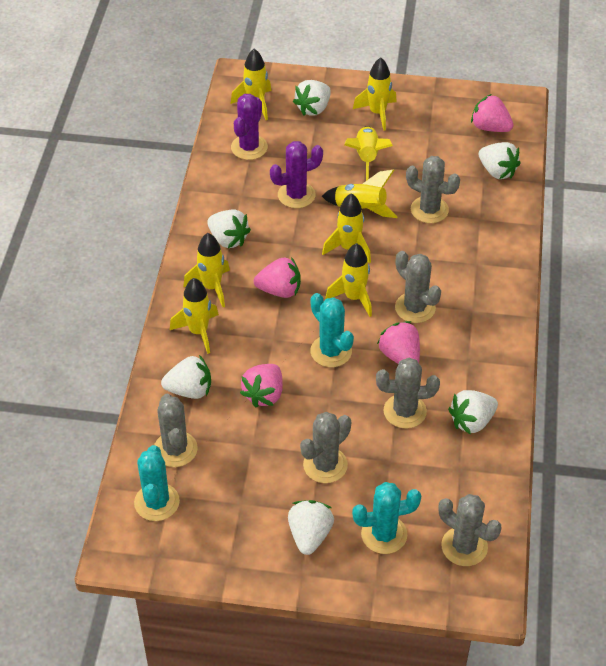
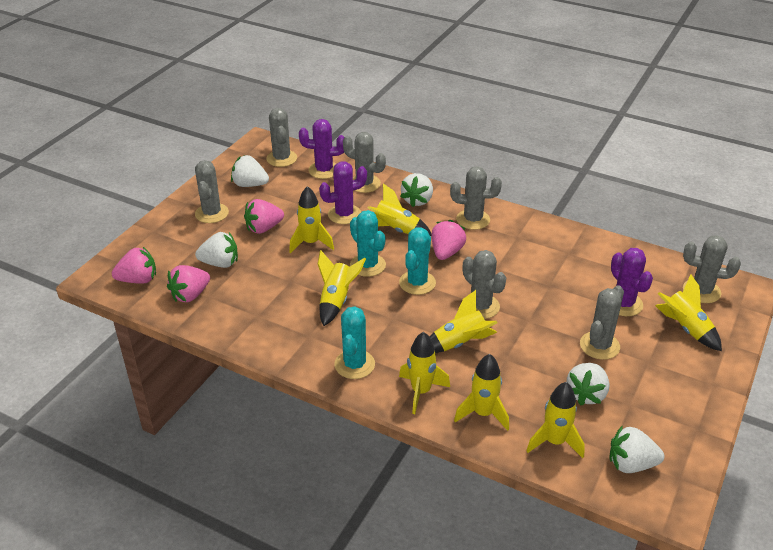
grey cactus: [154,394,198,467] [300,412,351,483] [376,358,440,429] [395,251,441,323] [406,156,460,223] [438,494,501,566] = 6 -> [195,160,229,223] [266,108,297,167] [343,132,386,193] [450,166,502,230] [463,250,506,319] [580,285,624,360] [683,235,741,303] = 7
purple cactus: [231,94,268,160] [270,141,323,208] = 2 -> [299,119,345,179] [319,161,367,224] [611,248,653,316] = 3
white strawberry: [161,355,211,399] [207,209,251,248] [288,500,334,555] [293,80,331,116] [448,390,498,434] [479,142,521,179] = 6 -> [195,232,238,268] [231,155,269,187] [400,173,433,207] [567,363,610,406] [610,426,665,473] = 5

